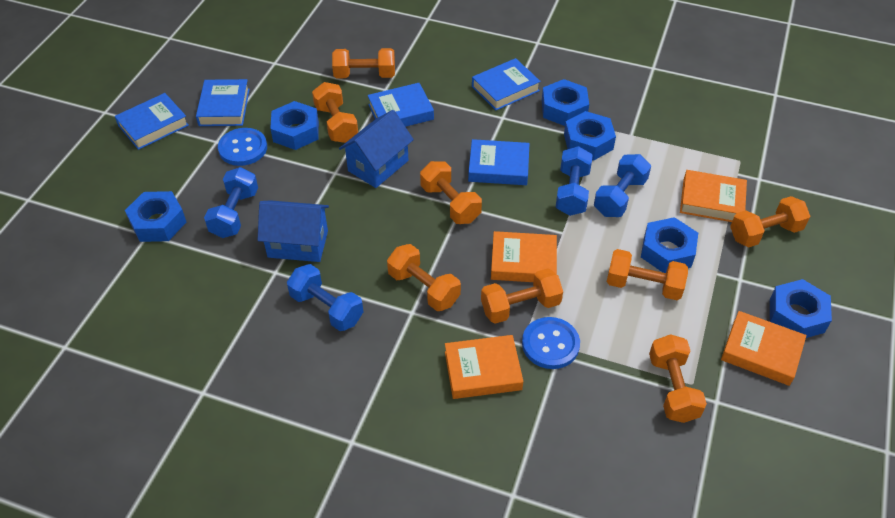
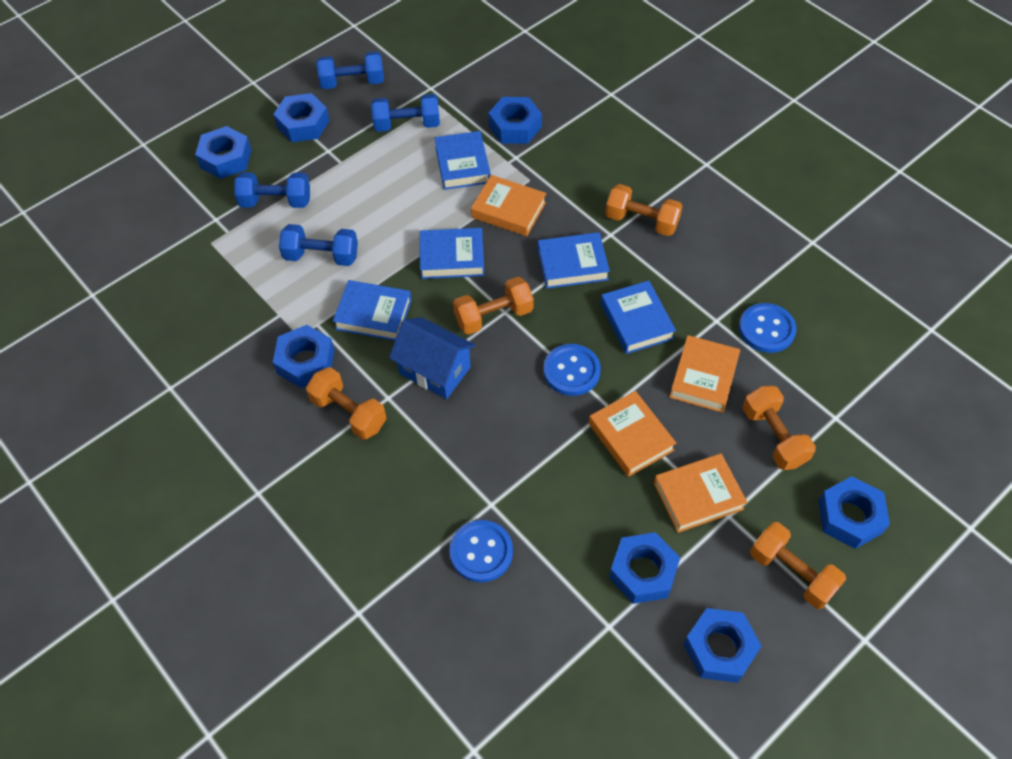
blue button: [218,128,267,166] [522,317,580,369] = 2 -> [449,520,513,582] [543,344,601,396] [739,303,796,353] = 3
blue house: [258,200,329,262] [339,110,414,188] = 2 -> [389,317,476,399] = 1
blue nut: [125,191,187,242] [270,101,319,150] [542,79,589,126] [564,111,616,161] [641,217,698,273] [770,279,832,338] = 6 -> [195,126,251,179] [273,93,329,142] [273,325,335,388] [488,97,542,144] [609,532,680,604] [683,608,762,683] [818,476,890,549] = 7
orange dumbbell: [312,82,358,143] [332,48,395,78] [387,244,461,311] [420,161,482,224] [481,268,563,324] [607,249,688,300] [649,334,707,423] [730,196,810,247] = 8 -> [306,367,387,440] [453,277,534,335] [605,184,682,236] [743,386,816,470] [750,522,846,609] = 5

